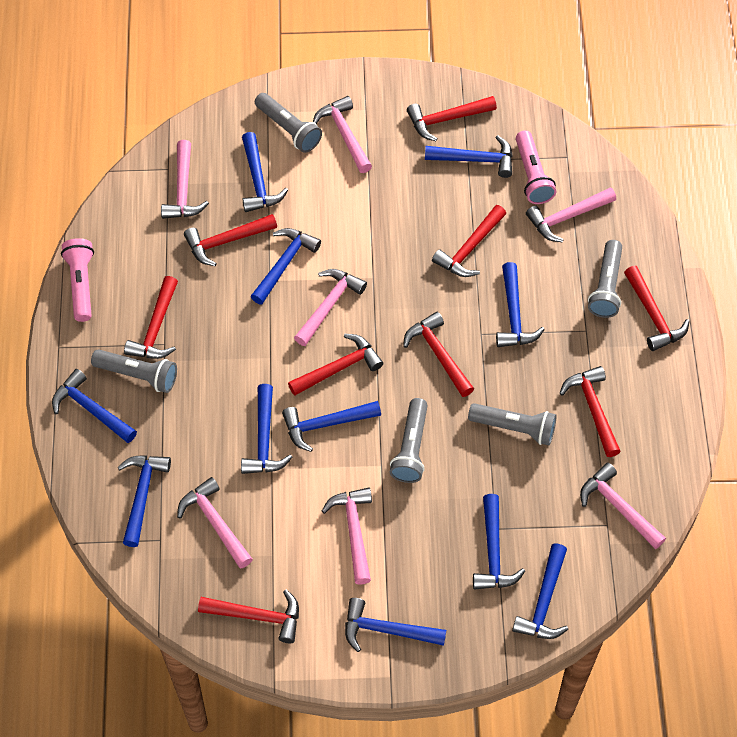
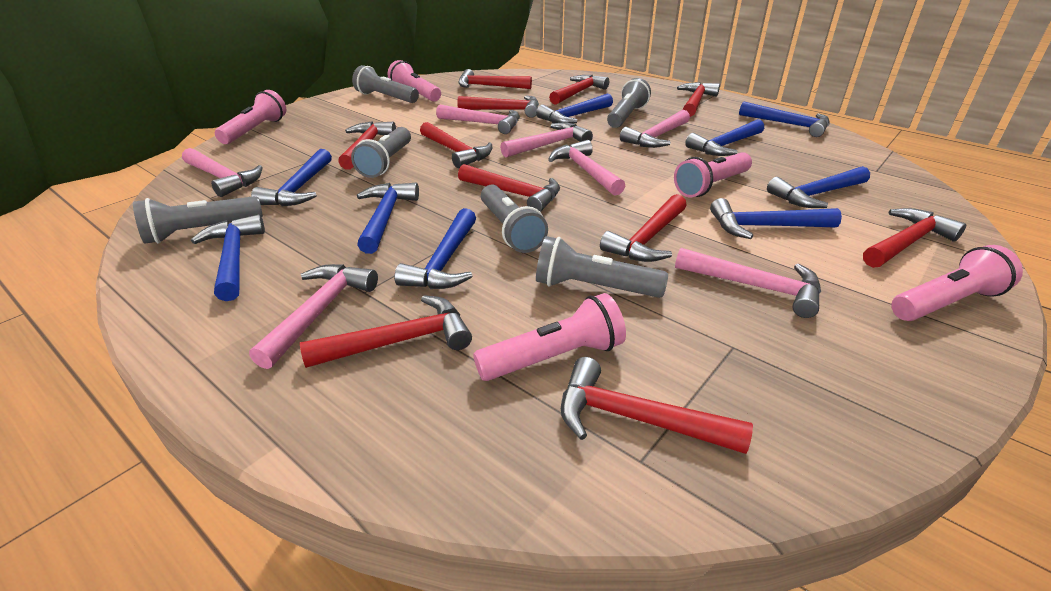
blue hammer: [52,369,137,443] [118,455,171,547] [241,384,292,474] [242,132,288,212] [250,228,321,305] [282,401,381,452] [345,598,446,652] [425,135,513,178] [473,494,525,589] [496,262,545,347] [512,544,568,639] = 11 -> [191,214,265,301] [251,149,332,207] [357,183,419,254] [394,208,476,289] [536,93,613,123] [685,119,764,156] [710,198,842,239] [739,102,830,137] [767,166,870,208] = 9
grey flashlight: [91,349,177,393] [255,93,322,153] [390,398,428,483] [468,403,557,445] [588,240,622,318] = 5 -> [133,196,263,244] [351,127,411,178] [352,65,419,103] [481,184,548,253] [536,236,668,298] [607,78,651,128] = 6
pink flashlight: [61,238,94,322] [516,130,556,204] = 2 -> [215,90,286,144] [388,60,441,102] [473,293,626,381] [674,152,752,197] [891,245,1023,321] = 5
red hammer: [124,276,178,359] [184,214,277,266] [198,589,299,643] [288,334,383,396] [403,312,474,397] [407,96,497,141] [432,205,506,277] [560,366,621,457] [624,266,690,351] = 9 -> [300,295,472,368] [338,121,396,170] [420,122,492,168] [457,96,539,118] [458,69,532,89] [458,164,560,212] [549,75,609,105] [561,357,753,454] [600,194,687,262] [677,82,720,117] [863,208,966,268] = 11

